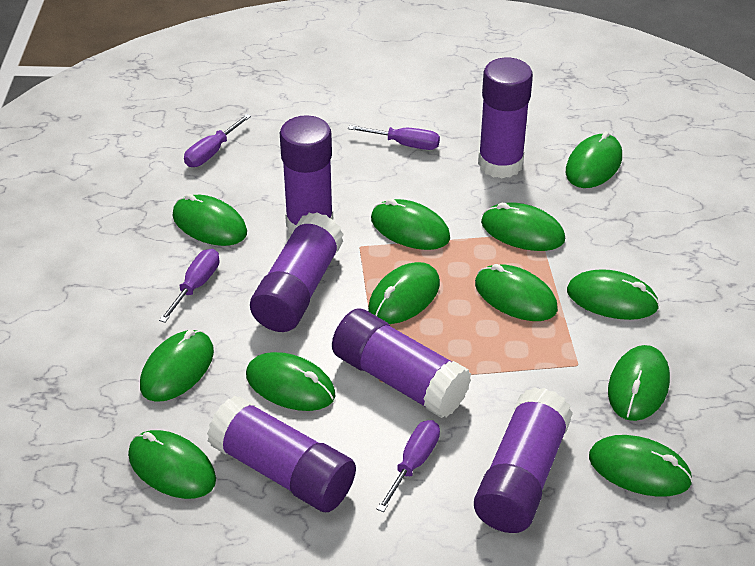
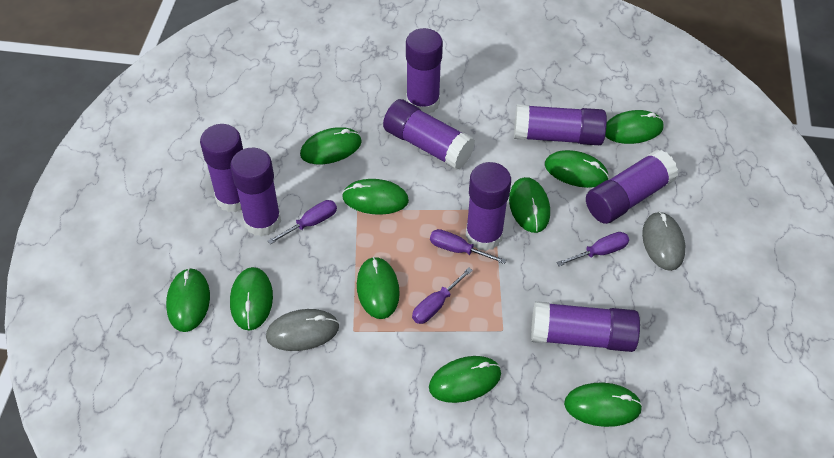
green mouse: [128,430,216,499] [140,330,214,402] [172,194,247,246] [246,352,336,411] [368,262,440,324] [371,199,450,250] [475,264,558,321] [481,203,565,251] [566,131,622,188] [567,269,659,320] [589,435,693,497] [608,345,670,421] = 12 -> [166,268,210,332] [230,267,273,331] [300,127,362,164] [342,179,409,215] [357,256,400,319] [429,356,501,403] [509,177,550,233] [545,150,609,188] [564,383,643,427] [605,110,664,144] = 10
grey mouse: none = 0 -> [266,309,339,351] [642,211,685,271] = 2
purple glue stick: [207,396,356,512] [250,212,344,332] [280,115,333,234] [332,308,471,418] [474,387,573,533] [478,58,533,178] = 6 -> [200,124,243,212] [230,148,281,237] [383,99,475,170] [406,28,443,115] [465,162,511,251] [514,104,607,145] [531,301,640,352] [586,150,678,224] = 8

